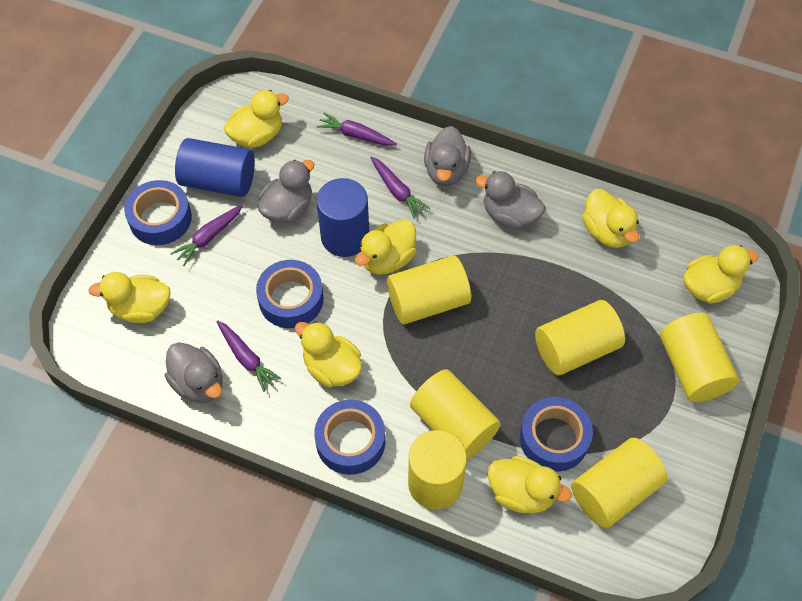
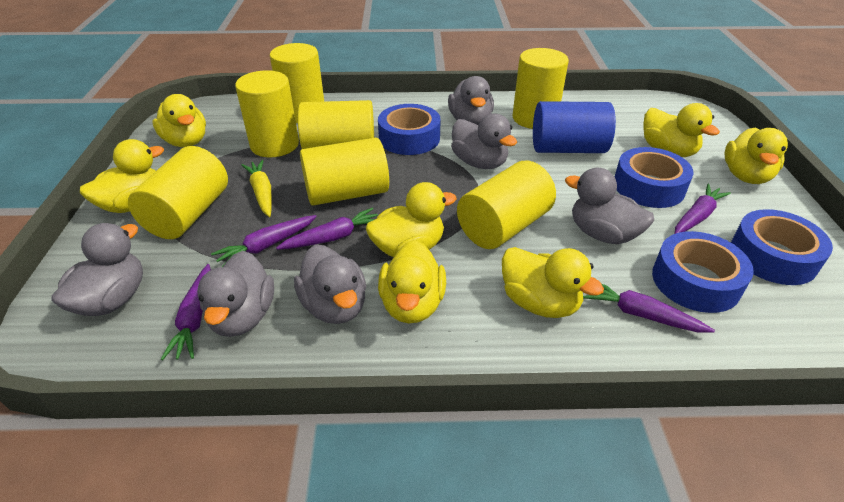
blue cylinder: [175,138,255,197] [317,178,369,257] = 2 -> [533,101,616,153] = 1
grey duck: [165,342,223,403] [258,160,314,223] [424,126,471,186] [475,171,545,230] = 4 -> [52,223,143,316] [197,251,274,337] [294,245,366,324] [448,76,494,125] [451,114,517,169] [565,168,654,244] = 6
purple carrot: [170,205,243,266] [217,320,281,392] [316,113,397,146] [370,156,430,219] = 4 -> [161,264,211,360] [211,215,317,267] [276,208,378,250] [583,284,715,332] [675,184,731,234] = 5
yellow carrot: none = 0 -> [241,160,272,217] = 1
yellow cylinder: [387,255,471,325] [408,430,467,510] [410,369,500,459] [535,300,625,375] [571,438,668,528] [660,313,739,402] = 6 -> [128,146,228,239] [235,70,299,157] [270,43,324,123] [298,100,374,149] [300,138,389,206] [457,161,556,249] [513,48,569,129] = 7

